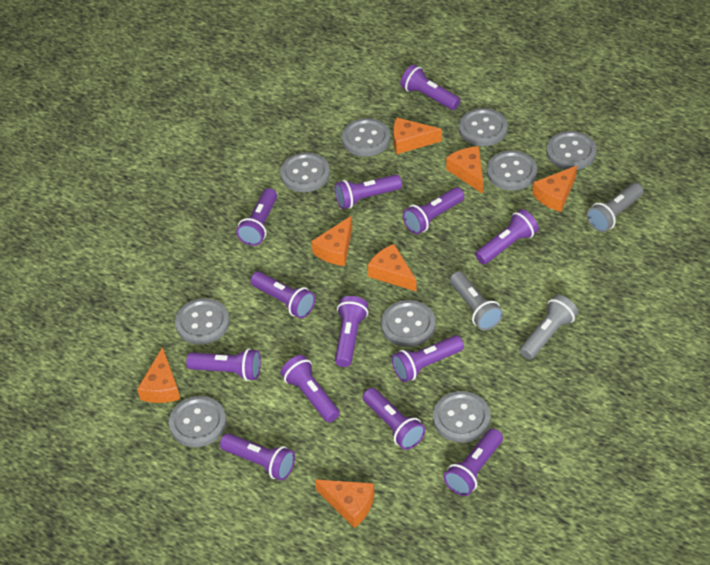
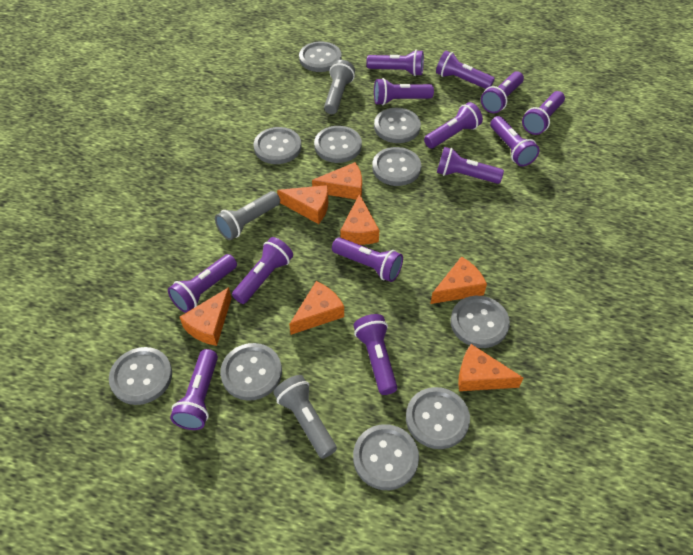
grey button: [169,396,226,447] [175,298,230,345] [280,152,330,192] [342,118,390,156] [381,300,436,347] [433,391,490,443] [459,108,508,146] [487,150,537,190] [546,131,597,170] = 9 -> [109,347,172,405] [220,343,282,401] [253,127,301,164] [299,42,341,72] [314,126,362,163] [353,424,419,490] [372,147,421,186] [374,108,421,143] [406,387,470,449] [451,296,510,348] = 10

